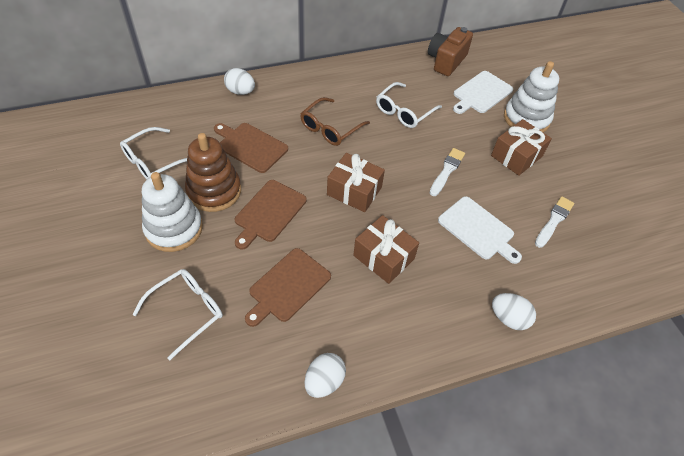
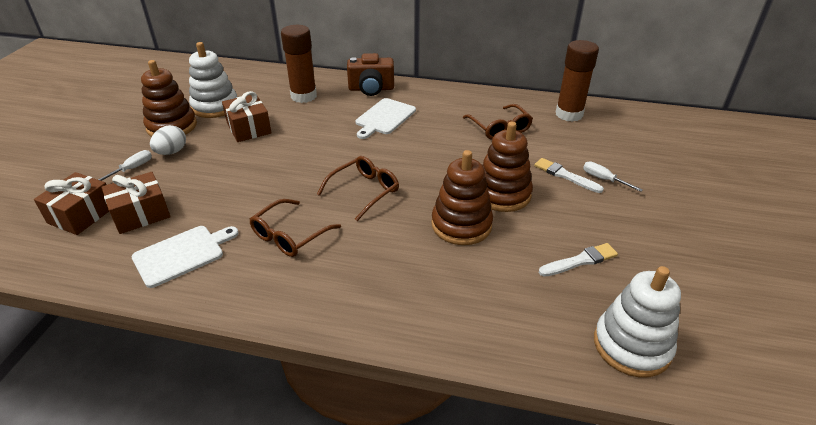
brown cutting board: [214,123,288,173] [234,180,307,250] [245,248,331,327] = 3 -> none = 0
brown glasses: [300,97,370,146] = 1 -> [249,199,341,257] [317,156,399,221] [463,104,533,140] = 3
brown glue stick: none = 0 -> [281,25,317,103] [556,40,599,122] = 2
brown stacking toy: [185,133,241,212] = 1 -> [141,60,197,137] [431,150,493,245] [483,122,533,212] = 3
white egg: [224,68,255,95] [305,353,346,398] [492,293,536,330] = 3 -> [150,125,186,155] = 1
white glasses: [120,127,187,179] [132,269,223,360] [376,82,442,128] = 3 -> none = 0
white screwdriver: none = 0 -> [98,150,152,181] [583,162,643,192] = 2

